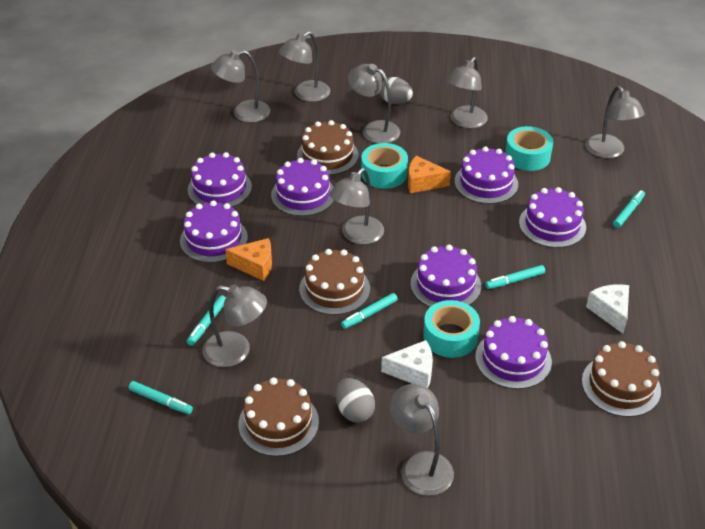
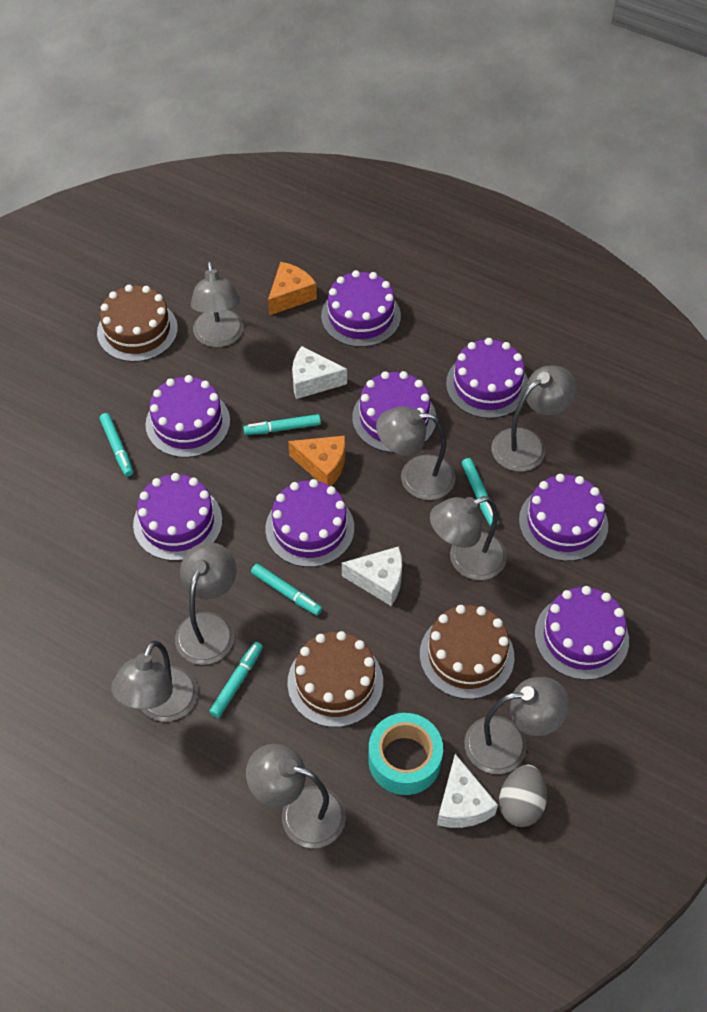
brown cake: [239,377,319,457] [297,120,359,175] [299,249,370,315] [582,341,661,417] = 4 -> [97,285,178,362] [287,631,383,727] [420,605,515,699] = 3
grey egg: [336,378,375,423] [380,77,413,104] = 2 -> [499,765,547,827] = 1
purple cake: [180,200,248,263] [188,152,252,207] [271,158,334,216] [410,245,481,307] [455,146,518,204] [475,316,552,389] [519,187,586,248] = 7 -> [133,473,222,561] [146,375,230,458] [265,479,354,567] [321,270,401,347] [352,371,436,453] [446,338,528,419] [519,474,608,561] [535,586,629,680] = 8
turquoise tape: [361,143,408,189] [423,300,480,358] [505,126,553,171] = 3 -> [368,713,443,795] = 1
white cheese: [381,340,433,388] [586,284,629,334] = 2 -> [292,346,347,399] [342,546,402,606] [437,754,498,828] = 3

